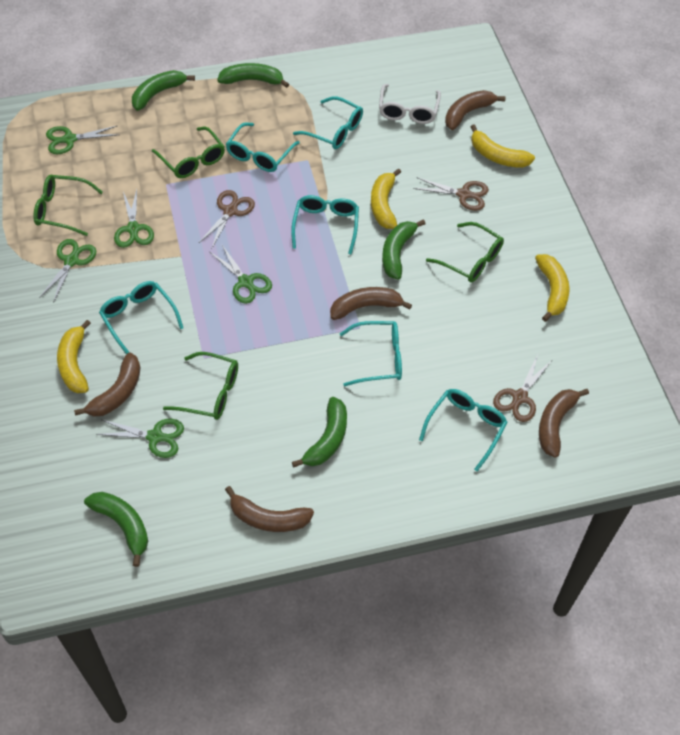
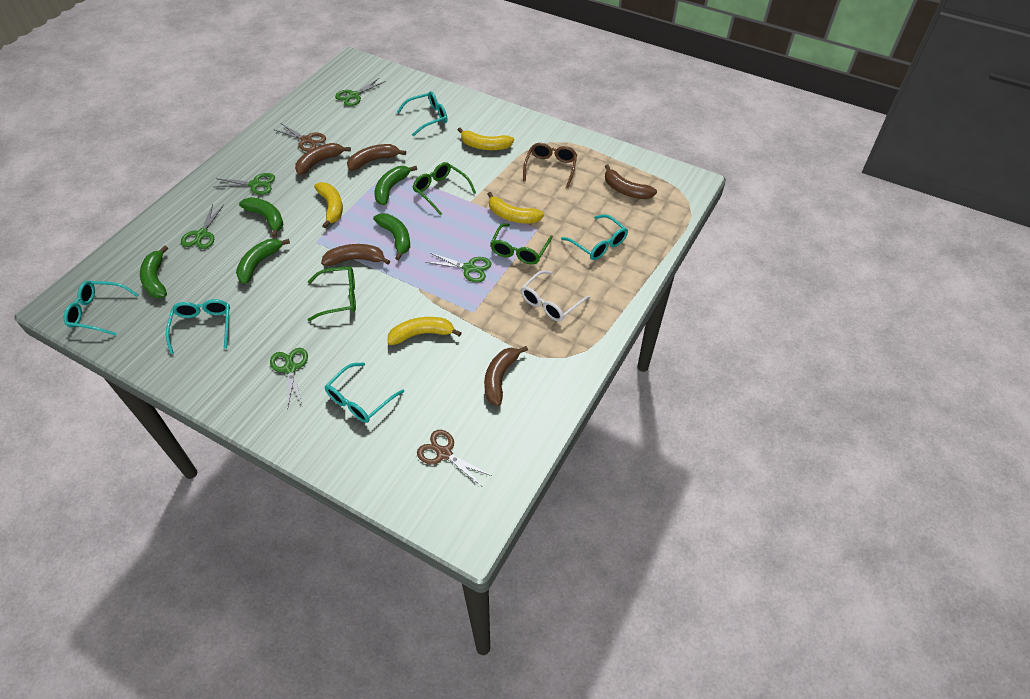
brown glasses: none = 0 -> [523,143,577,188] = 1
brown scissors: [198,190,255,248] [413,177,489,211] [493,355,552,422] = 3 -> [273,124,326,152] [417,430,492,486] = 2
green glasses: [33,175,103,236] [152,127,225,178] [163,352,238,420] [426,222,504,283] = 4 -> [308,266,356,321] [413,162,476,215] [490,223,553,264] = 3
turquoise glasses: [99,281,183,354] [226,122,300,172] [291,195,359,255] [293,96,363,149] [340,321,402,386] [419,389,508,471] = 6 -> [64,281,138,336] [166,299,230,354] [324,362,404,423] [397,91,448,136] [561,214,628,260] = 5

